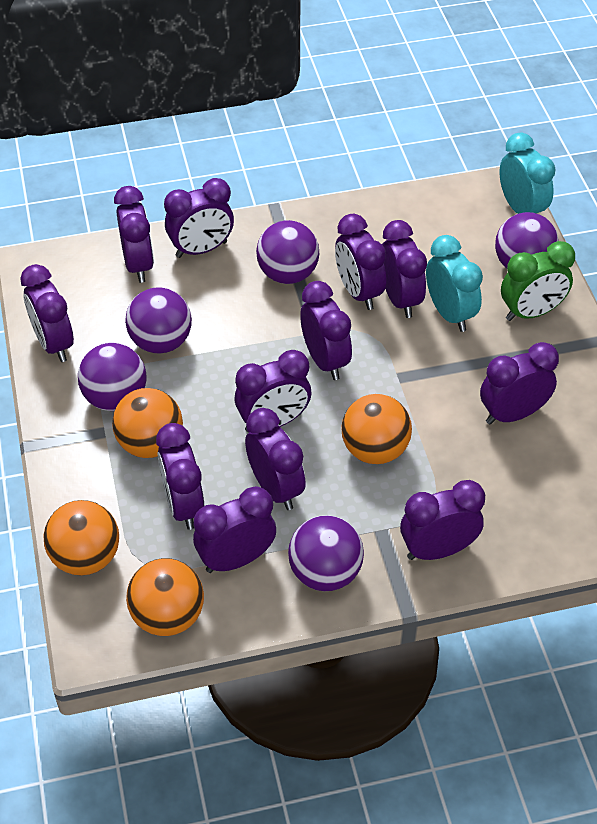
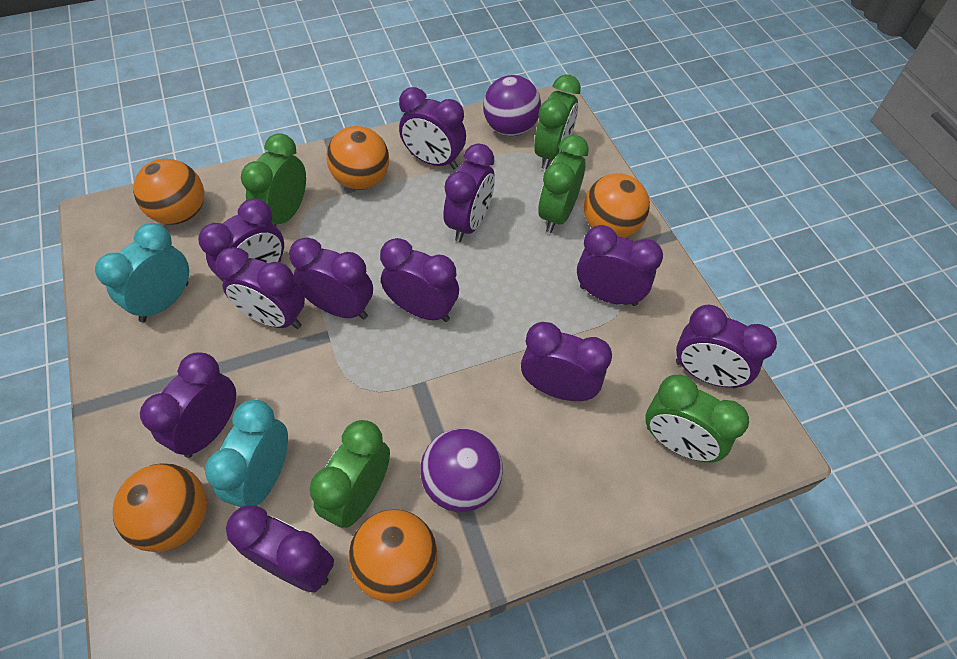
green clock: [501,241,575,321] = 1 -> [241,133,306,226] [310,420,390,528] [534,74,581,170] [538,135,589,233] [646,374,749,462] = 5
orange ball: [44,500,119,576] [112,388,183,458] [126,558,204,636] [342,394,412,464] = 4 -> [113,463,207,552] [133,159,204,225] [326,126,389,190] [348,509,437,602] [584,173,650,238] = 5
purple ball: [78,343,146,411] [125,287,192,353] [256,220,319,284] [288,515,364,591] [495,212,559,268] = 5 -> [420,428,503,512] [483,75,541,136] = 2
purple clock: [20,264,74,362] [114,186,154,283] [156,423,204,530] [164,178,234,258] [193,486,276,573] [235,350,311,432] [245,408,306,510] [300,281,352,380] [335,214,386,310] [382,220,427,318] [400,480,485,560] [480,342,559,425] = 12 -> [140,352,236,458] [198,199,284,281] [215,247,305,329] [226,505,334,593] [289,237,373,319] [380,238,459,322] [399,87,466,169] [443,143,495,242] [521,322,612,401] [577,225,663,306] [676,304,777,388] = 11

